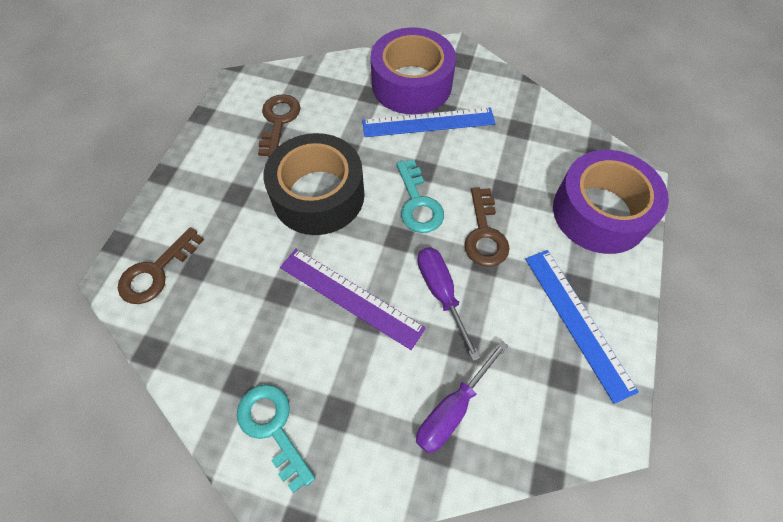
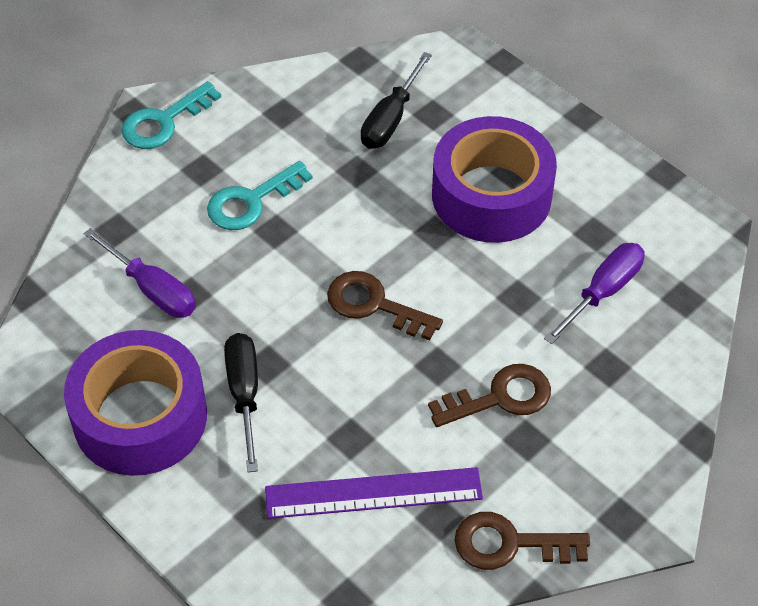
black screwdriver: none = 0 -> [224,333,258,472] [361,52,432,149] = 2
black tape: [263,133,365,235] = 1 -> none = 0
blue ruler: [362,107,496,137] [525,250,639,404] = 2 -> none = 0

